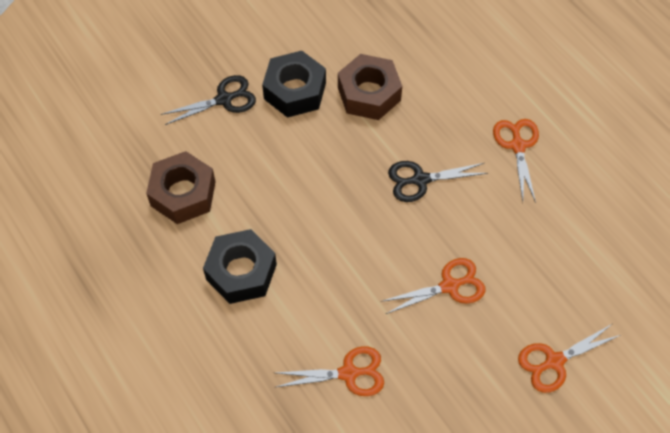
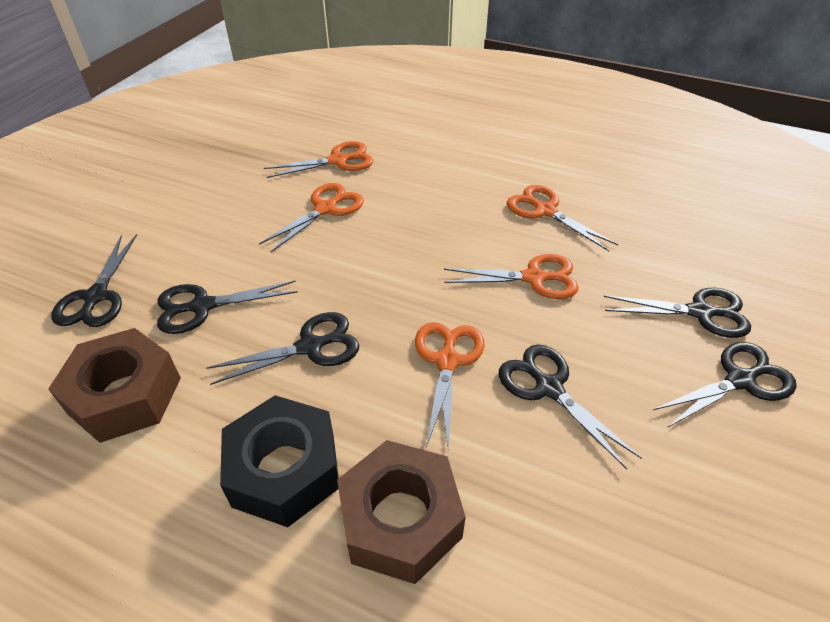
black nut: [203,229,277,304] [262,51,326,118] = 2 -> [220,395,339,527] = 1
black scissors: [160,75,256,125] [388,161,488,202] = 2 -> [51,234,137,327] [157,281,298,334] [206,312,359,385] [499,344,642,470] [603,288,751,338] [653,342,797,428] = 6
orange scissors: [276,346,384,396] [381,258,486,314] [493,119,539,203] [518,324,620,393] = 4 -> [259,183,364,252] [264,141,373,178] [415,322,485,449] [444,254,579,299] [507,185,618,251] = 5

